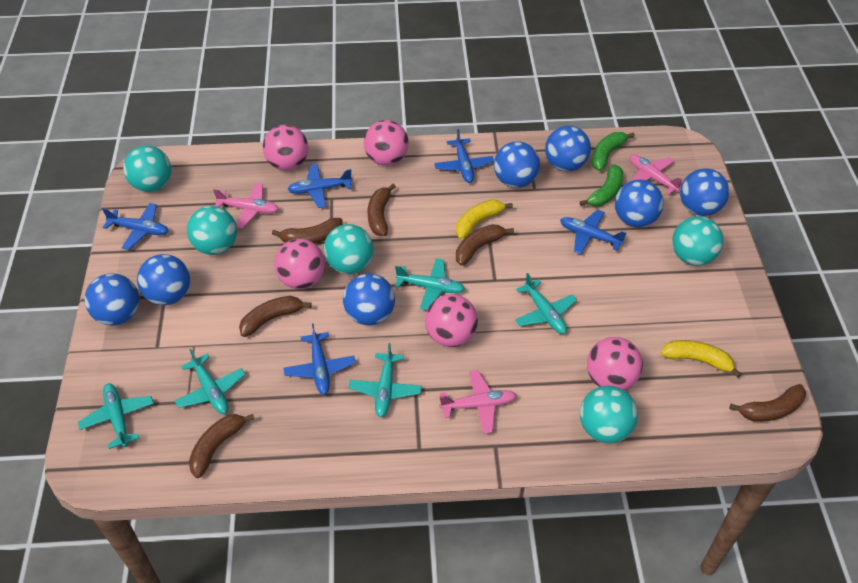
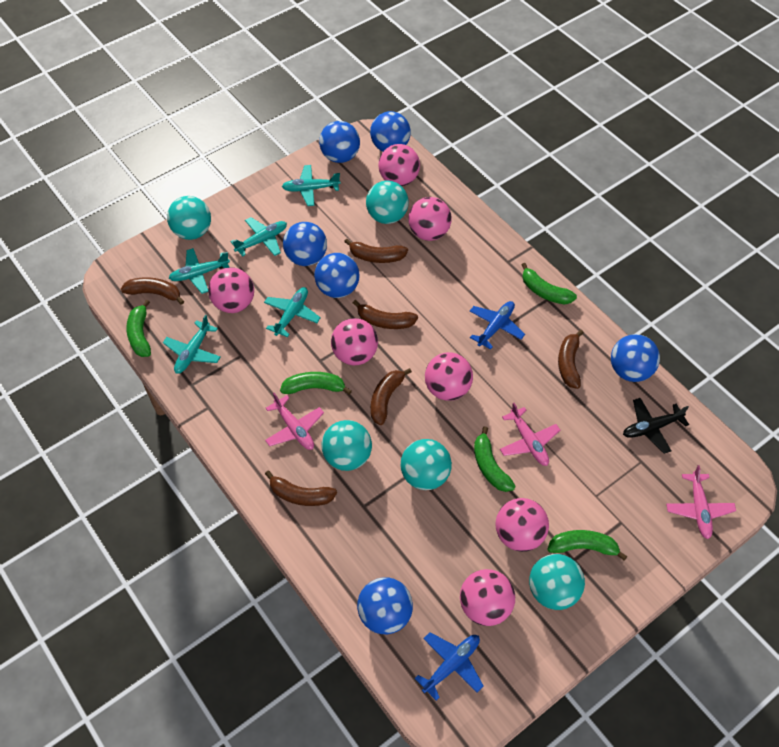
black plane: none = 0 -> [623,398,689,454] = 1
blue ball: [85,273,140,325] [137,254,190,305] [343,273,395,325] [494,141,540,188] [545,126,591,171] [615,180,664,227] [680,168,729,216] = 7 -> [283,222,327,266] [314,253,360,298] [319,121,360,163] [357,577,413,634] [370,111,411,151] [611,334,660,382] = 6
blue plane: [102,203,168,250] [284,323,356,395] [287,164,352,208] [434,129,494,183] [560,210,626,254] = 5 -> [415,632,483,701] [470,301,525,350] = 2
green banana: [580,164,623,206] [591,132,635,171] = 2 -> [126,300,151,357] [280,372,352,395] [474,426,516,492] [521,263,577,304] [547,530,627,561] = 5
pink ball: [263,125,308,171] [274,239,325,289] [364,120,409,166] [425,294,478,347] [587,337,643,390] = 5 -> [208,267,254,313] [331,318,378,365] [378,144,420,186] [408,197,452,241] [425,352,473,401] [460,569,515,626] [495,498,549,552] = 7
yellow banana: [456,200,513,239] [661,340,741,378] = 2 -> none = 0

